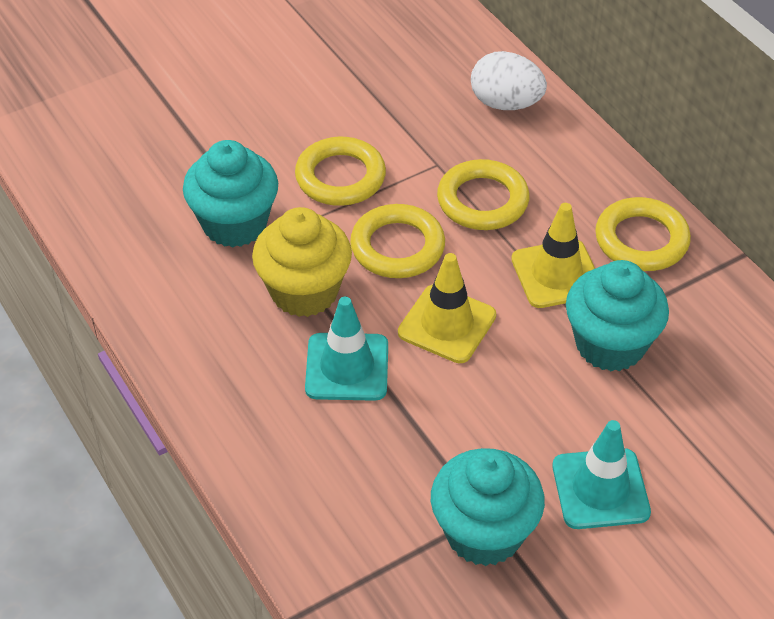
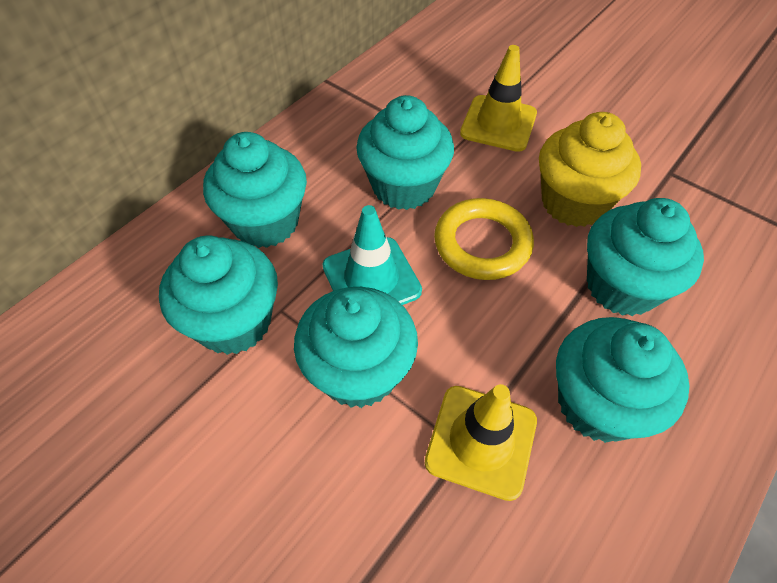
turquoise cupcake: [183,140,278,247] [431,448,545,566] [566,260,669,371] = 3 -> [159,235,278,355] [203,132,307,248] [294,287,418,408] [356,95,454,210] [556,317,690,443] [587,198,704,316] = 6
turquoise traffic cone: [305,296,388,401] [552,420,651,529] = 2 -> [322,205,422,305] = 1
white egg: [471,51,547,110] = 1 -> none = 0
yellow ring: [295,137,386,206] [350,204,445,278] [437,159,529,230] [595,197,691,271] = 4 -> [434,198,534,280] = 1

